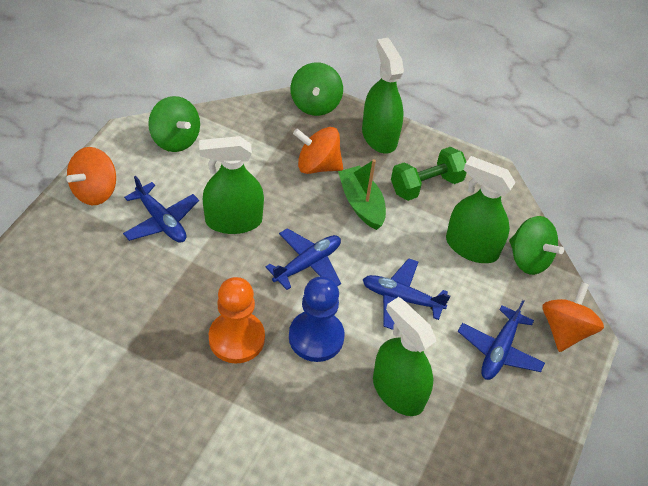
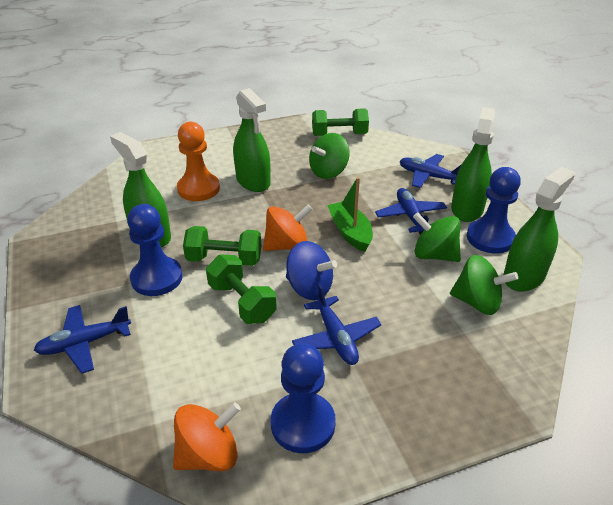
blue pawn: [289,276,345,362] = 1 -> [127,204,183,296] [271,343,336,453] [467,167,521,254] = 3
blue spinning top: none = 0 -> [286,241,337,300] = 1
green dumbbell: [391,147,466,201] = 1 -> [183,226,261,266] [206,255,277,324] [312,108,369,136] = 3
orange spinning top: [66,147,116,205] [293,127,343,174] [543,282,604,352] = 3 -> [173,402,241,471] [263,205,313,251] = 2

